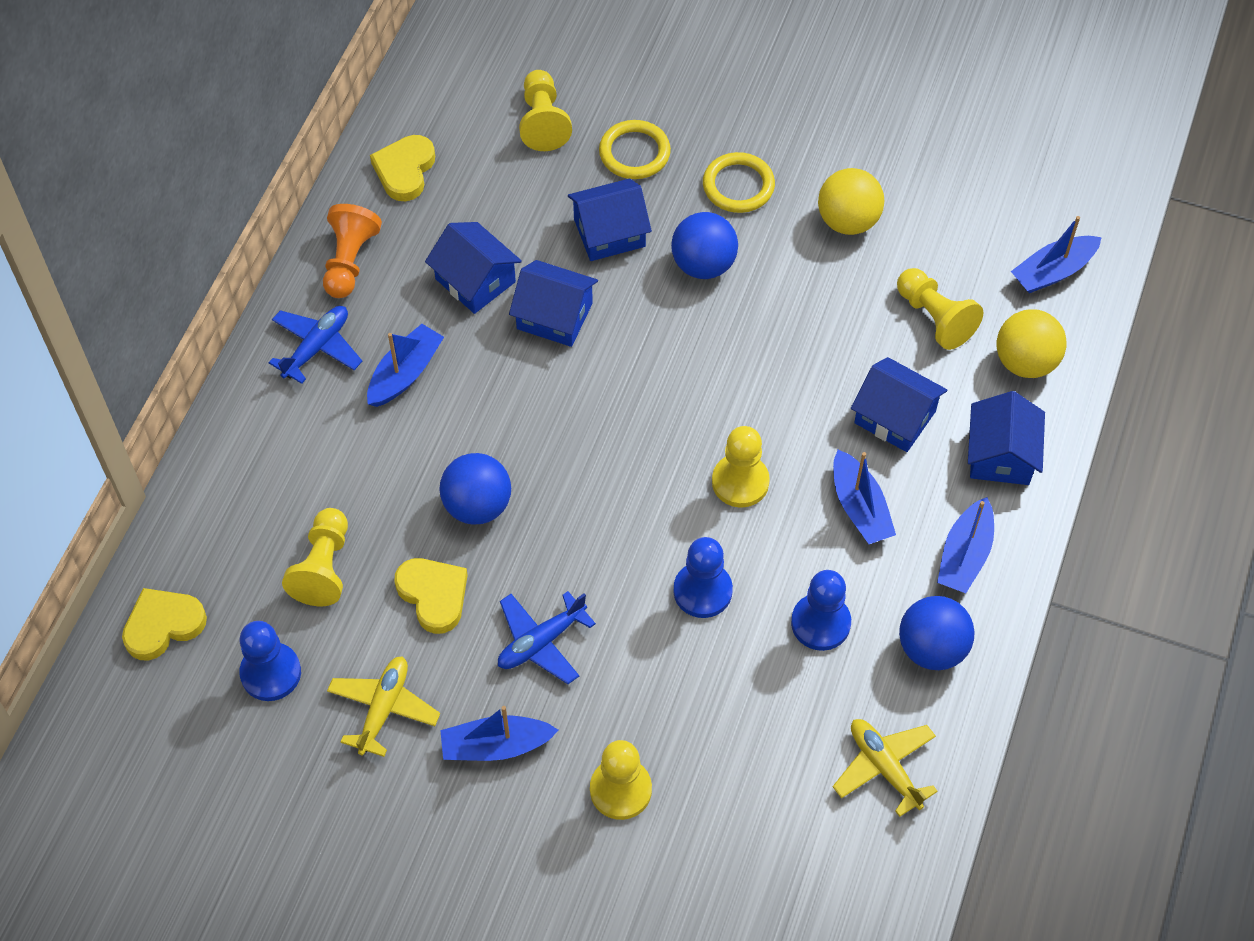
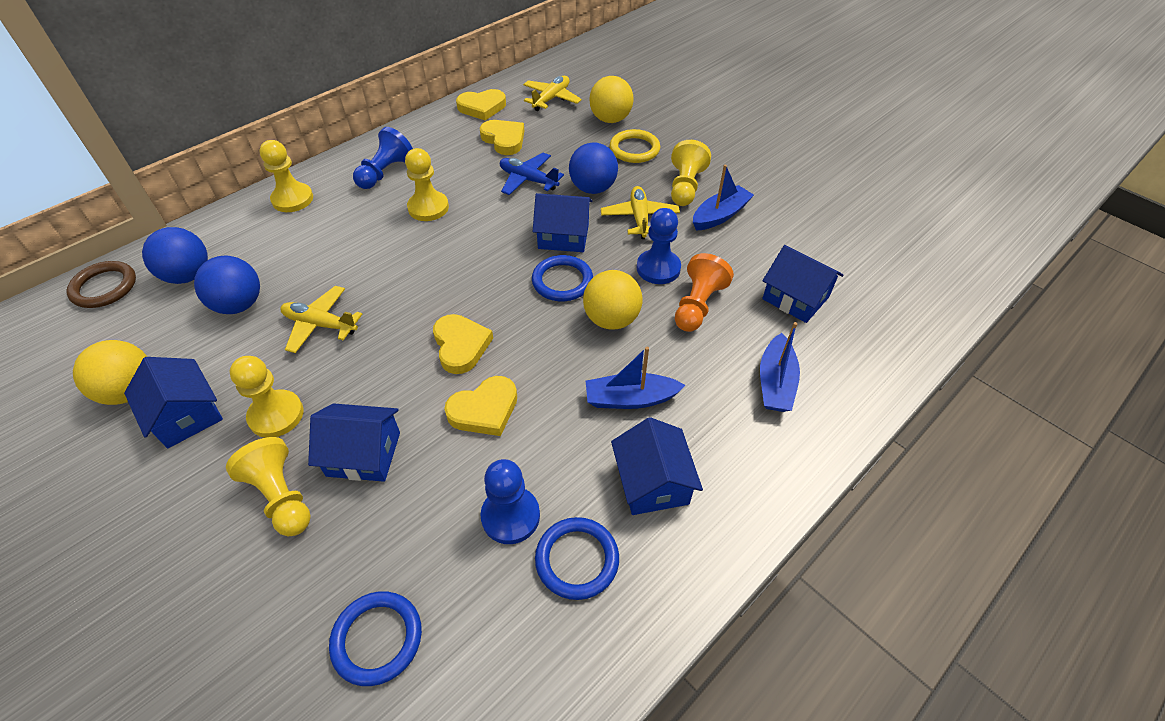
blue boat: [367,324,444,407] [440,706,559,761] [833,450,896,544] [937,497,994,593] [1011,216,1102,293] = 5 -> [586,347,686,409] [693,165,754,231] [760,322,800,412] = 3
blue plane: [269,306,362,384] [498,591,596,684] = 2 -> [500,153,564,195] = 1
blue ring: none = 0 -> [329,591,422,686] [532,255,593,301] [535,517,619,600] = 3
brown ring: none = 0 -> [66,261,136,308] = 1
yellow ball: [818,168,884,235] [997,309,1067,378] = 2 -> [73,340,147,405] [583,270,643,330] [589,76,634,123] = 3
yellow heart: [122,588,207,661] [370,135,435,201] [394,558,468,634] = 3 -> [433,314,493,374] [444,376,517,436] [456,89,506,120] [480,120,524,155] = 4
yellow plane: [327,656,440,757] [833,719,938,817] = 2 -> [280,286,362,353] [523,76,582,111] [601,186,680,239] = 3
yellow ring: [599,120,671,179] [703,152,775,213] = 2 -> [610,129,660,163] = 1

